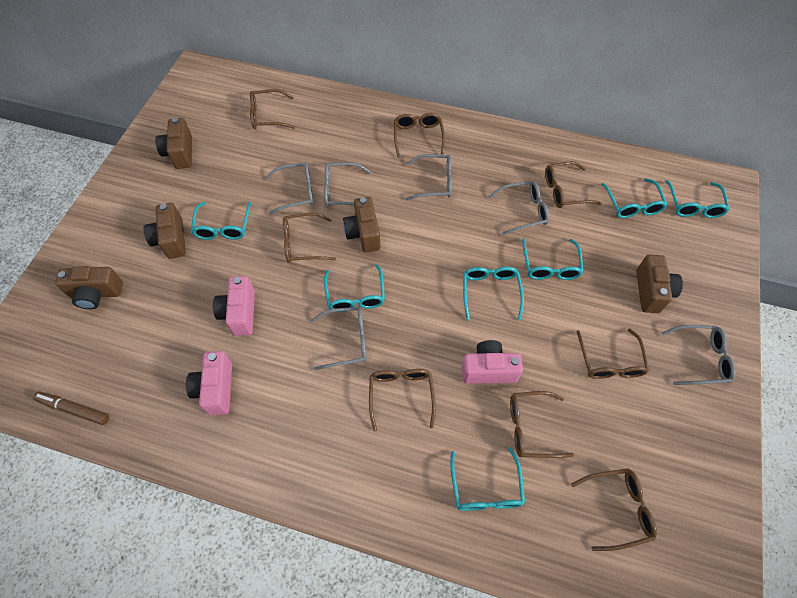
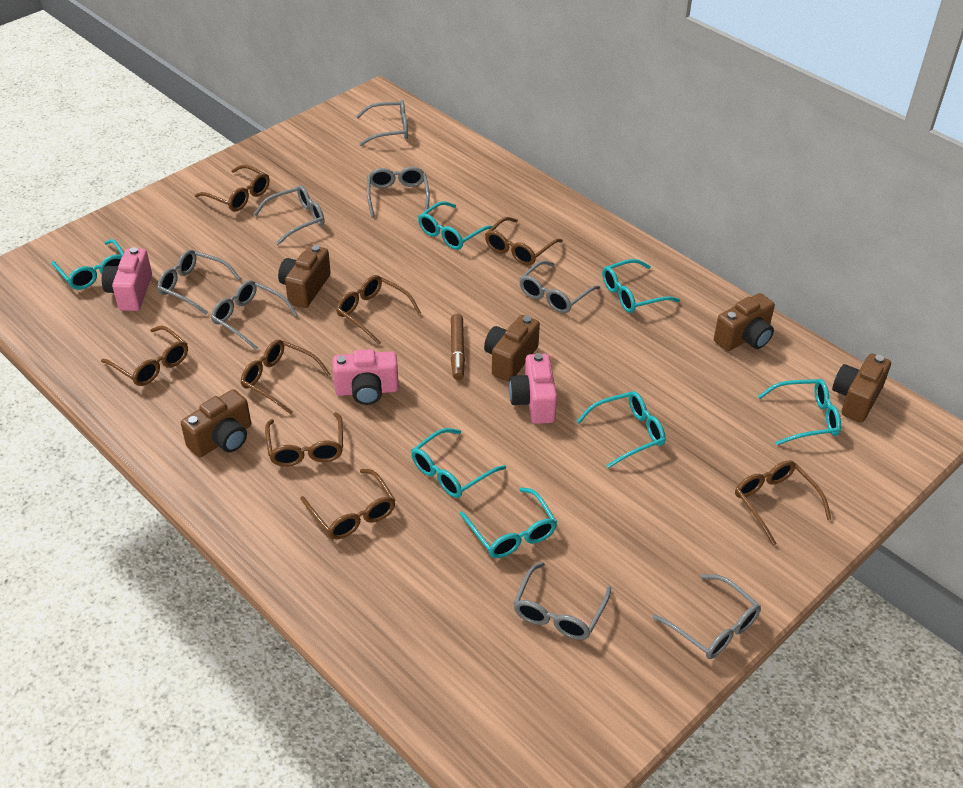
grey glasses: [265,163,314,215] [311,307,367,370] [324,162,371,207] [406,154,452,200] [489,181,549,235] [661,325,736,385] = 6 -> [157,250,241,315] [211,280,298,350] [254,185,325,245] [356,100,408,146] [367,167,430,217] [513,562,611,640] [520,260,600,313] [653,574,761,659] = 8

